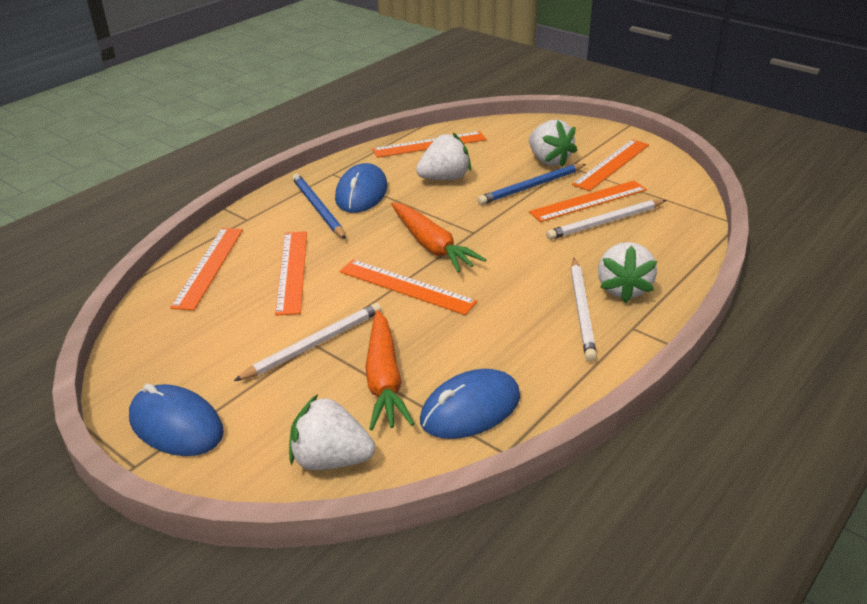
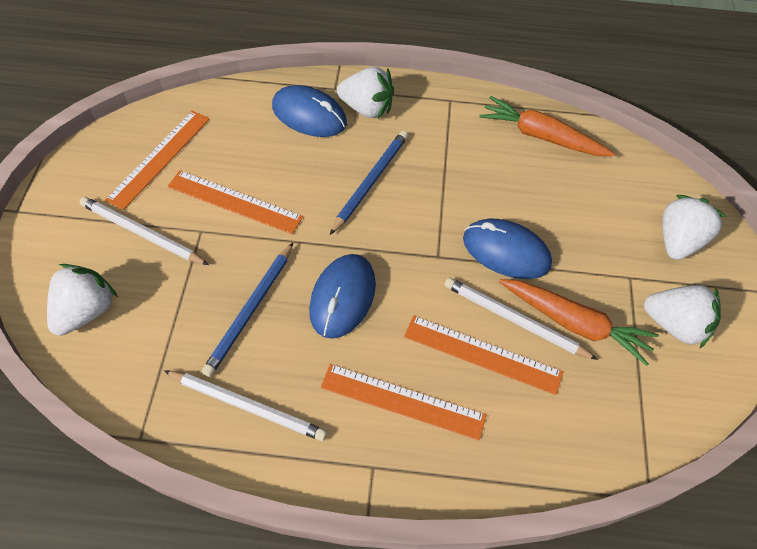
orange ruler: [170,228,243,311] [275,231,307,316] [340,260,478,315] [372,131,486,158] [529,181,647,222] [572,139,649,191] = 6 -> [105,110,210,210] [168,170,303,234] [321,364,486,440] [404,315,563,395] = 4

